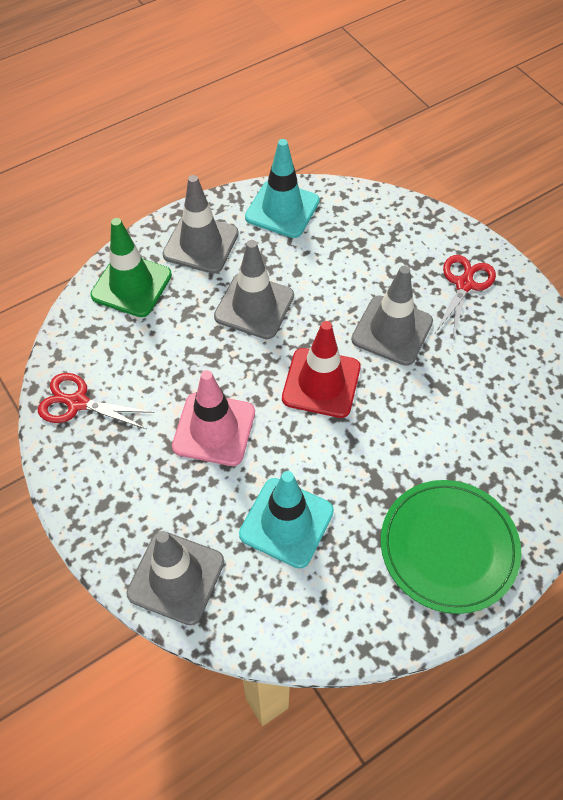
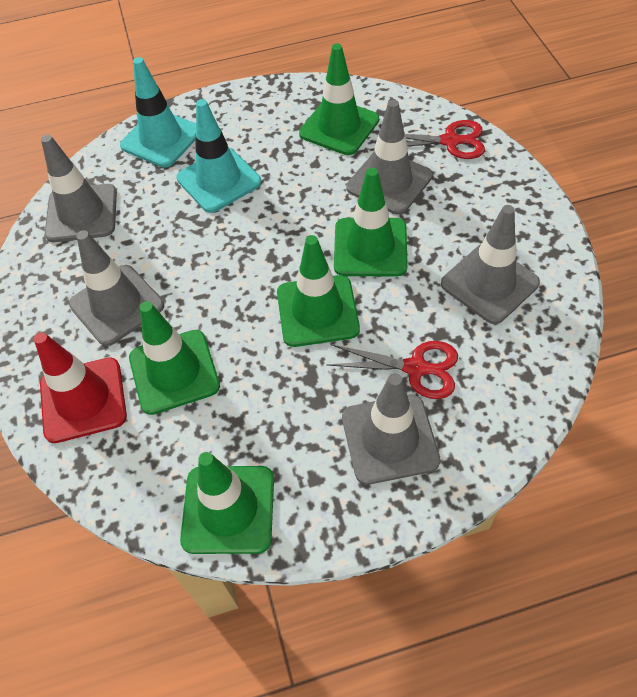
green plate: [381,480,521,614] = 1 -> none = 0
green traffic cone: [90,218,172,317] = 1 -> [129,301,220,415] [180,452,274,554] [277,235,360,347] [299,44,379,155] [334,168,408,276] = 5
grey traffic cone: [126,531,224,625] [162,175,239,274] [214,240,294,339] [351,266,433,366] = 4 -> [41,135,117,242] [69,230,164,346] [342,373,440,485] [346,100,433,215] [441,205,540,324] = 5
pink traffic cone: [172,370,255,466] = 1 -> none = 0

